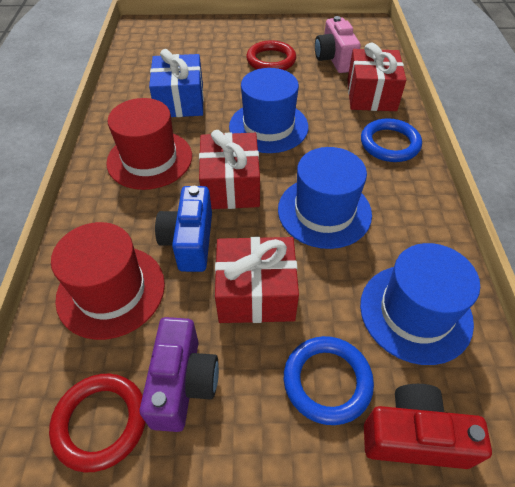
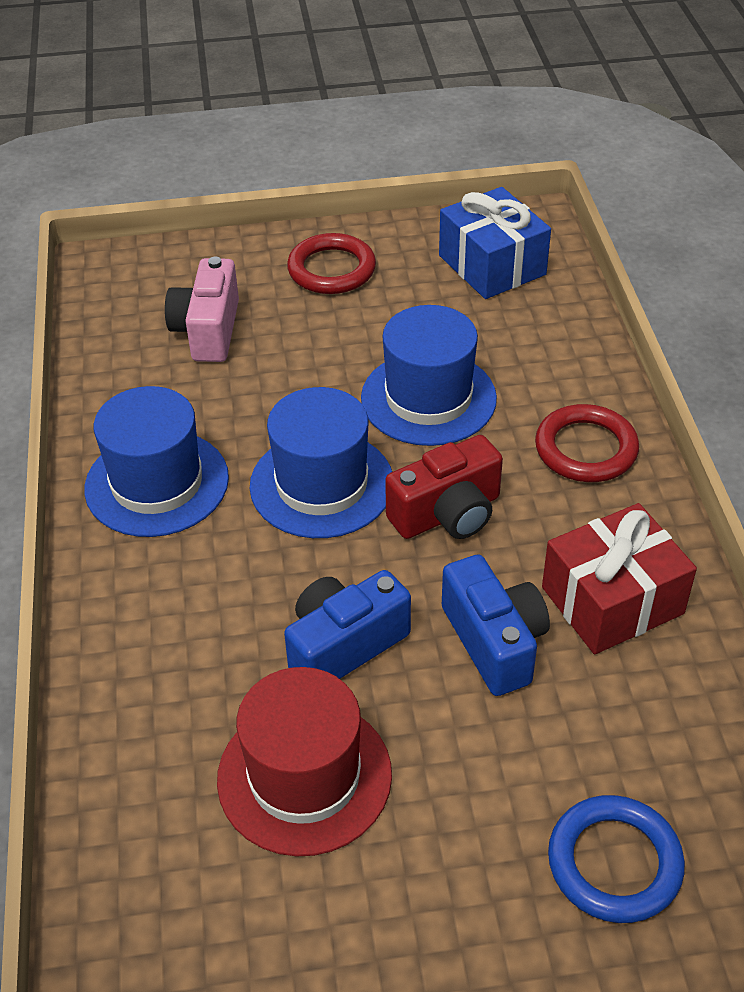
blue camera: [155,186,212,272] = 1 -> [284,570,411,679] [442,554,550,696] = 2
blue ring: [284,336,374,425] [361,118,422,162] = 2 -> [548,795,685,923] = 1
purple camera: [139,317,219,432] = 1 -> none = 0
red gift: [199,130,260,209] [215,237,299,323] [347,43,406,111] = 3 -> [542,503,697,654] = 1
red hat: [51,222,165,340] [106,98,192,190] = 2 -> [217,667,392,857] = 1

